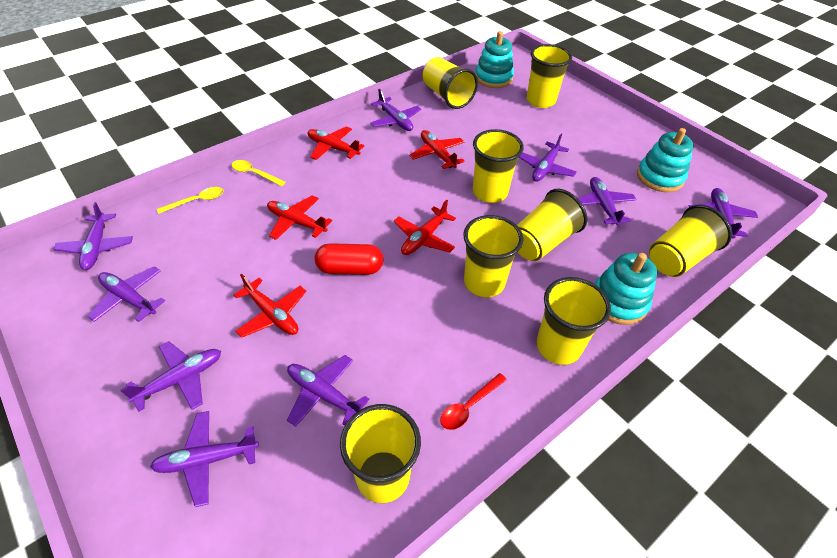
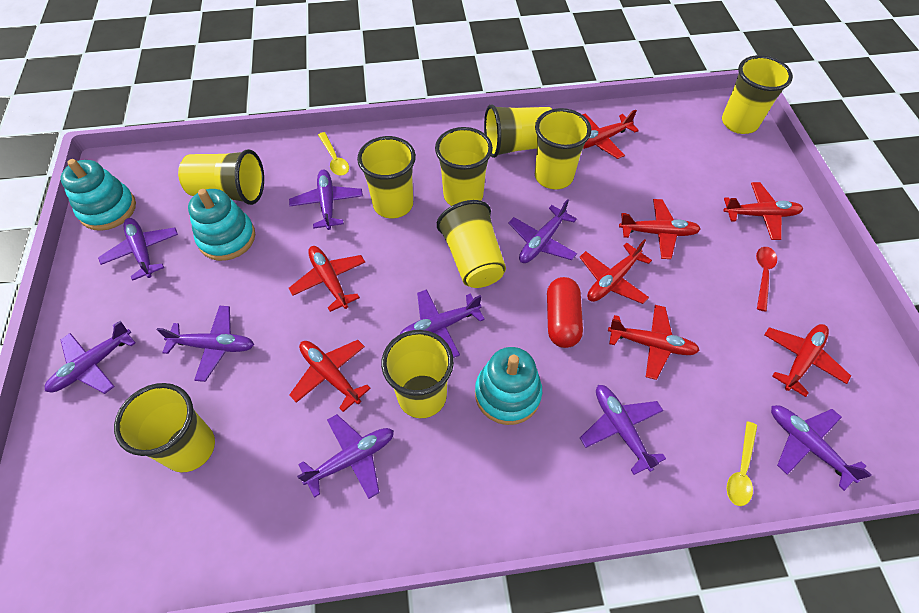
red plane: [233,273,306,338] [267,195,332,240] [308,126,365,160] [393,200,456,255] [409,130,465,169] = 5 -> [289,246,365,312] [289,340,371,412] [580,239,652,304] [582,110,639,159] [608,305,700,380] [619,199,701,259] [724,182,803,240] [764,324,851,397] = 8
yellow cup: [340,404,421,503] [423,57,478,109] [463,215,523,297] [473,129,524,203] [517,189,587,261] [527,44,572,108] [536,277,611,365] [649,205,732,277] = 8 -> [114,383,215,473] [178,149,264,205] [357,136,416,218] [381,330,454,418] [435,127,493,206] [437,200,506,288] [484,104,552,158] [535,108,591,189] [722,55,793,134] = 9

